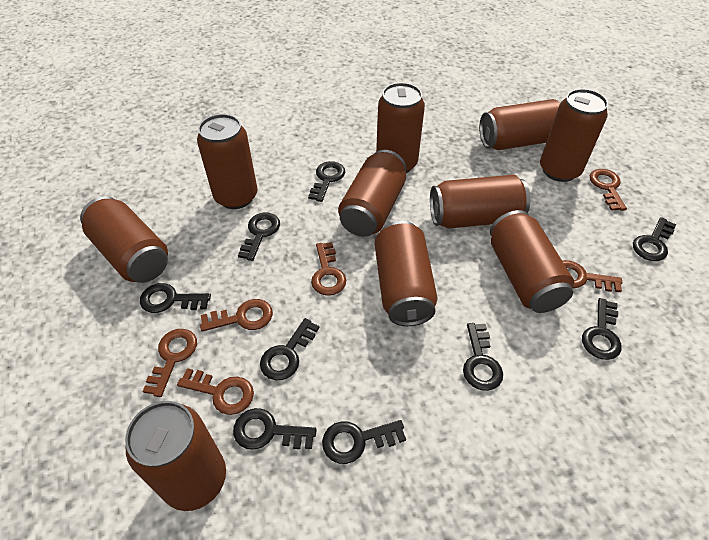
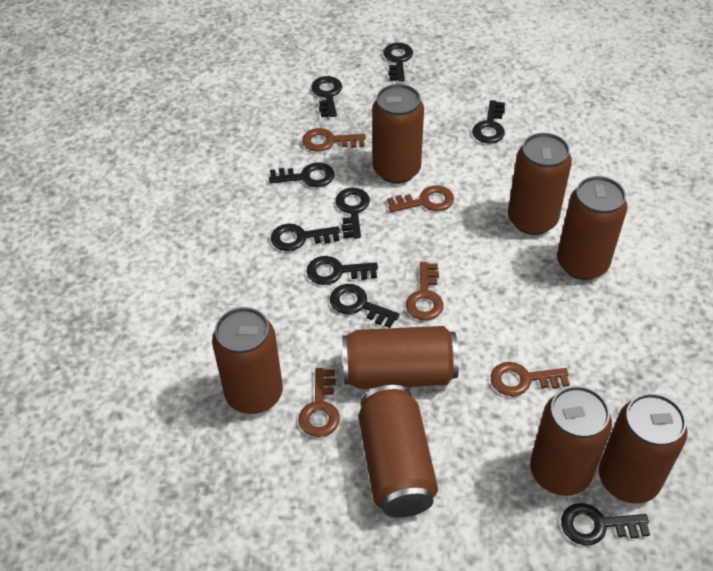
brown can: [80,196,168,283] [125,401,226,511] [197,114,257,209] [338,150,406,237] [375,221,438,326] [376,82,425,173] [430,175,531,229] [479,99,560,150] [490,210,574,313] [540,89,608,182] = 10 -> [212,307,283,414] [342,326,459,389] [358,385,438,518] [372,84,424,184] [508,133,572,235] [530,386,612,496] [557,176,628,280] [599,393,687,503] = 8
brown key: [143,329,197,397] [177,368,254,415] [200,299,273,332] [311,242,346,296] [563,260,623,292] [590,169,627,211] = 6 -> [299,368,340,437] [302,128,366,152] [387,185,454,212] [406,262,444,321] [490,362,570,396] = 5

